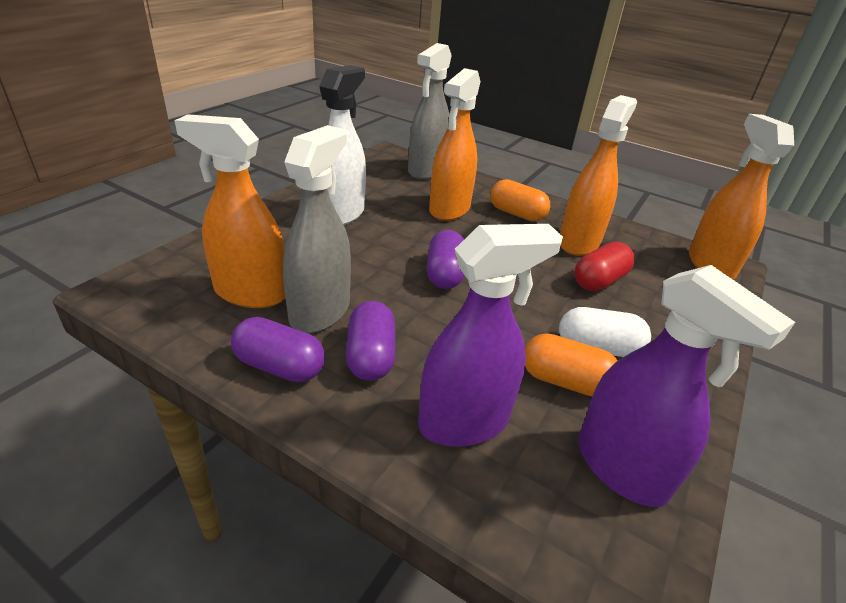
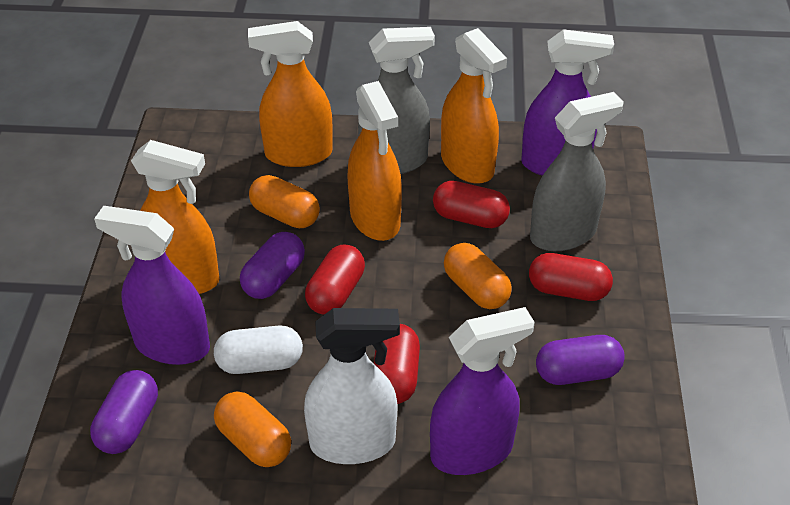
orange capsule: [490,179,550,221] [525,333,617,396] = 2 -> [214,392,291,467] [249,175,320,228] [444,243,512,309] = 3
purple spray bottle: [418,224,563,447] [578,265,795,507] = 2 -> [94,206,210,365] [430,307,535,475] [521,29,614,176] = 3
red capsule: [574,242,635,291] = 1 -> [305,244,365,314] [374,324,420,404] [433,181,510,228] [529,253,613,301] = 4

